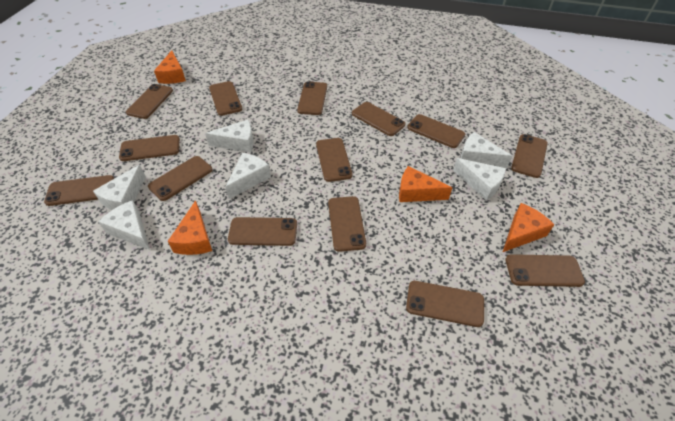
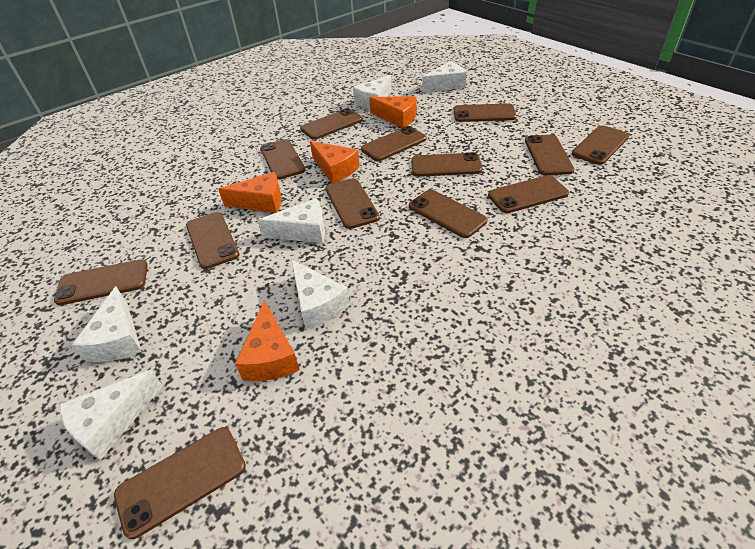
brown phone: [44,175,114,206] [119,135,180,161] [126,84,173,119] [148,156,212,201] [209,81,242,116] [228,217,297,246] [297,81,327,115] [316,138,353,182] [328,196,366,252] [352,102,406,136] [406,281,484,327] [407,114,465,148] [506,254,585,287] [511,134,548,178] = 14 -> [54,259,148,305] [114,427,246,539] [186,212,239,269] [260,139,305,180] [300,108,363,140] [326,178,380,229] [361,126,426,161] [409,189,487,238] [411,152,482,177] [454,103,517,122] [488,175,569,213] [525,135,574,175] [572,125,629,165] = 13

